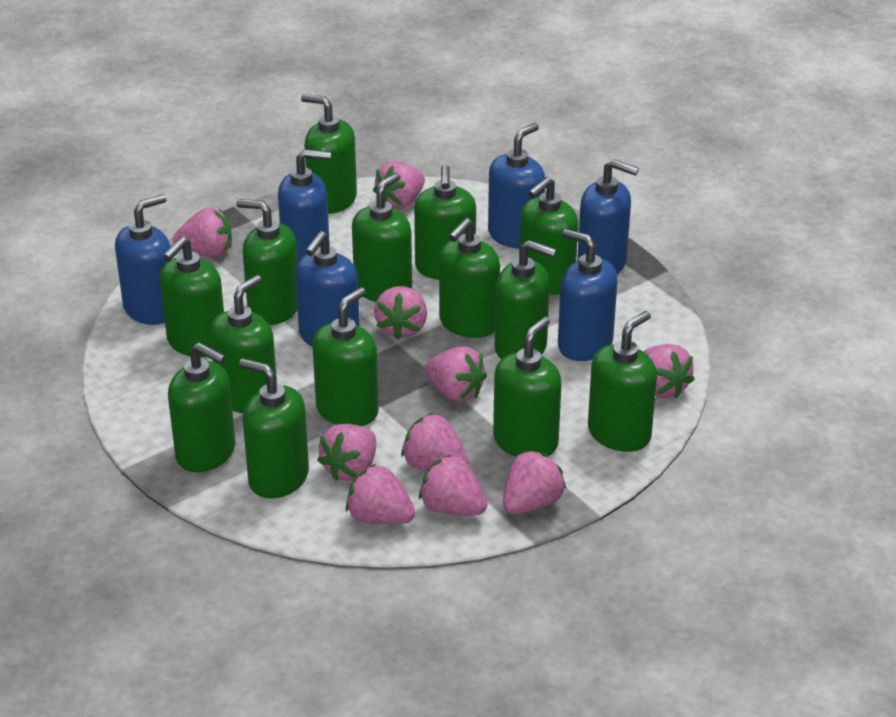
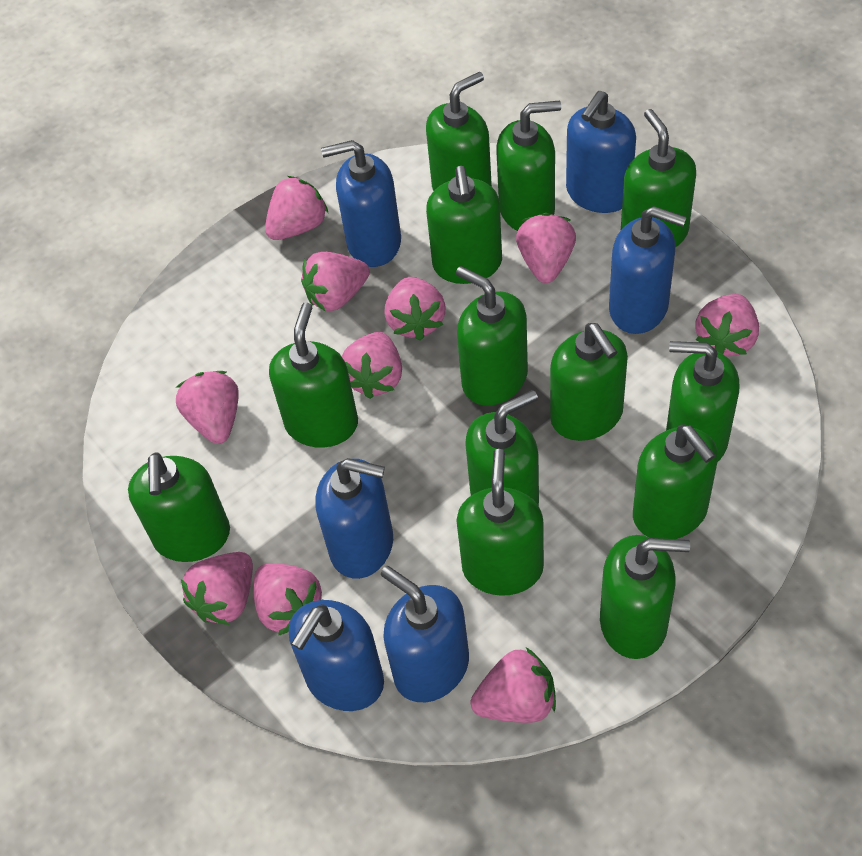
green soap dispenser: [160,237,224,357] [168,342,235,472] [210,275,277,413] [236,199,298,325] [239,359,309,499] [301,94,357,214] [312,287,379,426] [352,173,412,302] [414,165,476,280] [439,218,500,338] [493,317,562,457] [495,240,556,359] [519,176,578,295] [588,311,657,452] = 14 -> [128,452,230,562] [269,302,358,448] [426,72,492,191] [426,166,502,284] [456,266,528,406] [456,449,544,596] [465,390,539,506] [496,101,561,231] [550,323,628,441] [600,535,690,659] [621,109,696,247] [633,424,718,539] [666,341,739,461] = 13

